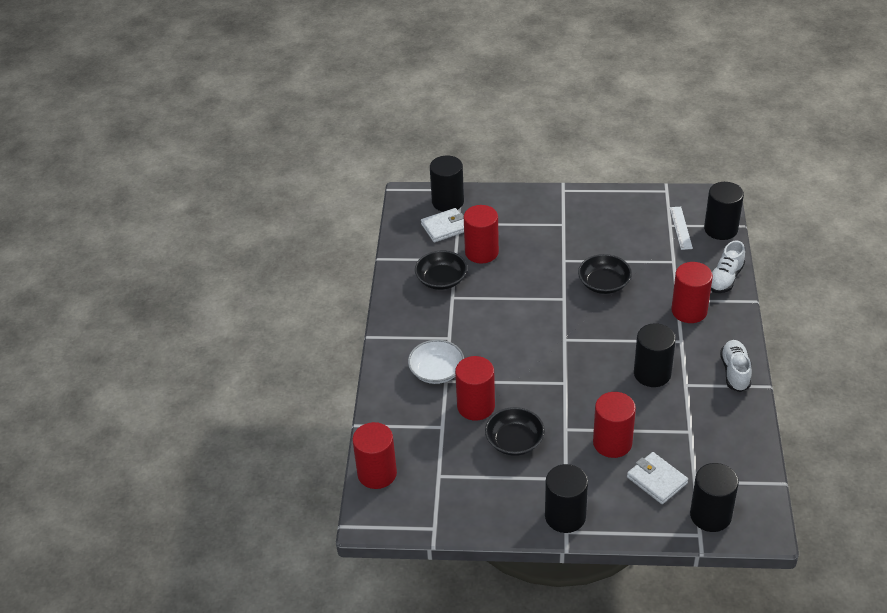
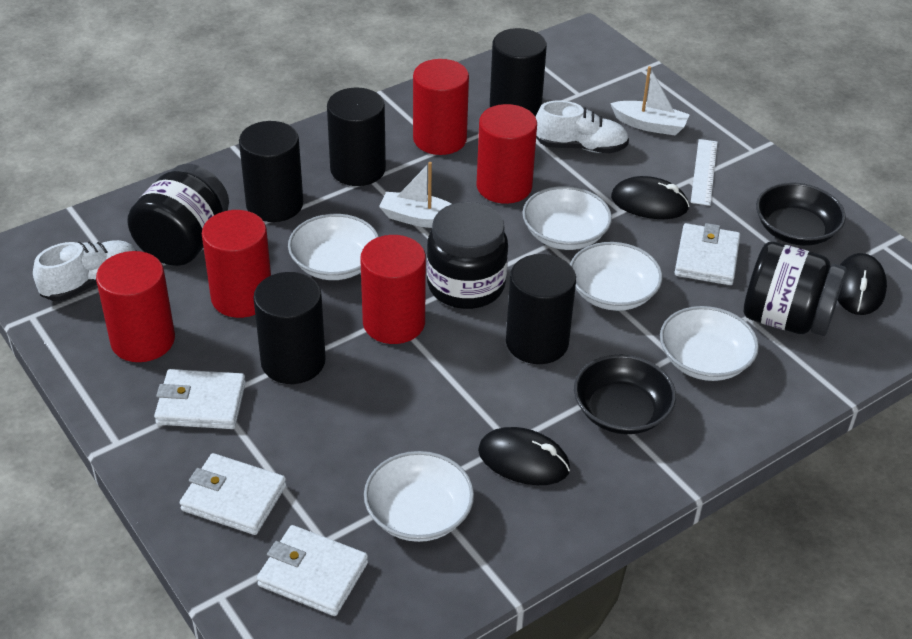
black bowl: [415,251,467,290] [485,407,545,456] [578,254,632,294] = 3 -> [574,355,676,434] [756,183,846,246] = 2
black jar: none = 0 -> [127,164,229,266] [427,202,508,309] [744,242,846,336] = 3
black mouse: none = 0 -> [478,427,570,485] [611,176,689,219] [838,253,887,315] = 3
white boat: none = 0 -> [379,162,451,228] [610,66,690,136] = 2
white bowl: [408,340,464,384] = 1 -> [288,214,379,280] [364,451,474,542] [522,186,612,250] [570,242,662,311] [660,306,759,381] = 5
white wallet: [421,208,464,242] [627,452,688,504] = 2 -> [154,369,246,429] [180,453,286,535] [257,525,368,616] [674,223,740,285] = 4

